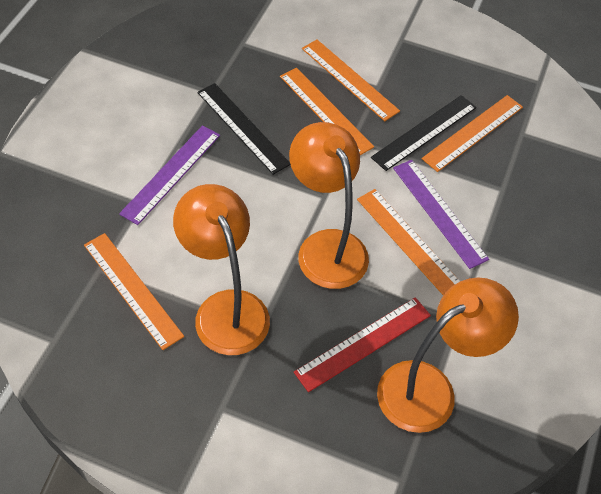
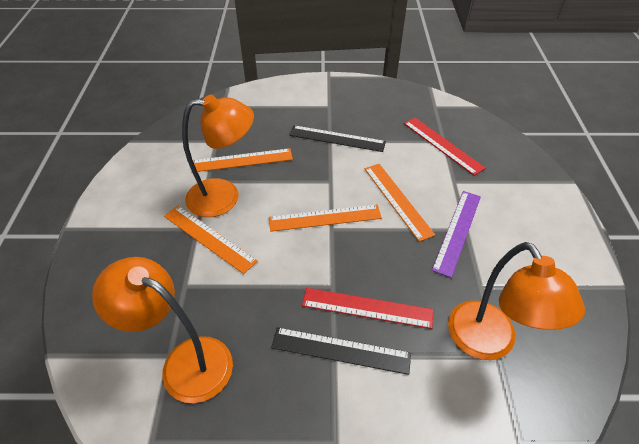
orange ruler: [84,233,184,350] [280,68,374,155] [302,40,400,121] [357,189,460,296] [422,95,523,172] = 5 -> [164,206,258,274] [191,148,293,172] [269,205,382,232] [364,164,435,242] = 4
purple ruler: [119,125,220,225] [393,160,489,269] = 2 -> [432,191,481,278] = 1
red ruler: [294,297,431,392] = 1 -> [302,288,433,329] [404,118,486,176] = 2

